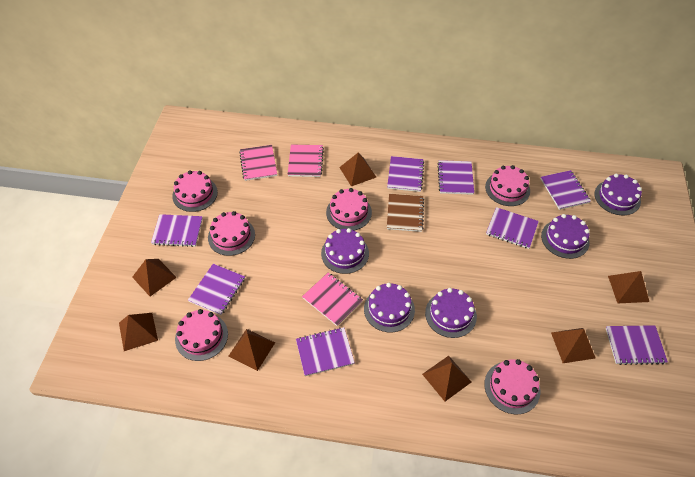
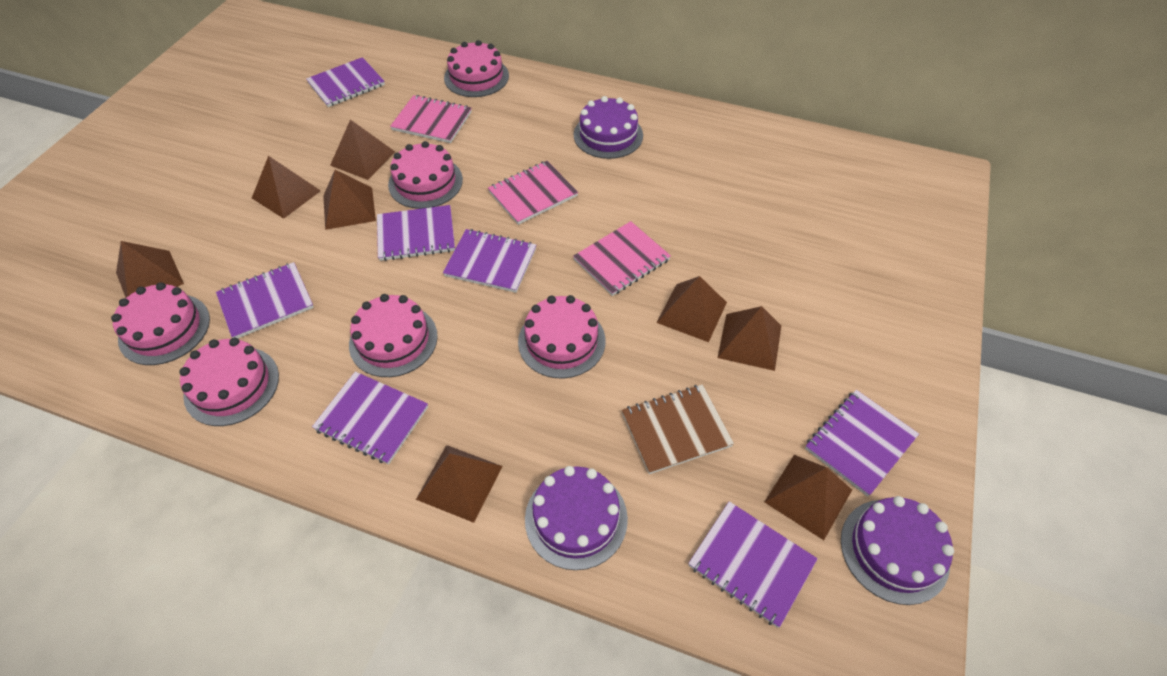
brown pyramid: [119,313,158,351] [132,259,177,296] [228,329,275,371] [339,152,376,187] [422,356,471,401] [551,328,595,363] [608,271,649,303] = 7 -> [116,241,184,298] [252,156,321,219] [323,170,376,230] [330,120,395,180] [416,445,502,523] [657,276,727,342] [718,306,781,371] [765,455,852,540] = 8
purple cake: [321,228,369,274] [364,283,415,332] [425,288,477,338] [541,214,590,259] [594,174,642,215] = 5 -> [525,466,628,570] [574,96,643,159] [841,496,954,605] = 3
purple notebook: [151,214,203,247] [188,264,245,315] [296,327,355,376] [387,156,424,192] [437,160,474,195] [486,207,539,249] [541,170,591,210] [606,325,668,365] = 8 -> [216,262,314,338] [306,57,385,107] [312,372,428,464] [377,205,455,261] [443,229,536,293] [688,501,818,628] [805,390,919,497] = 7

